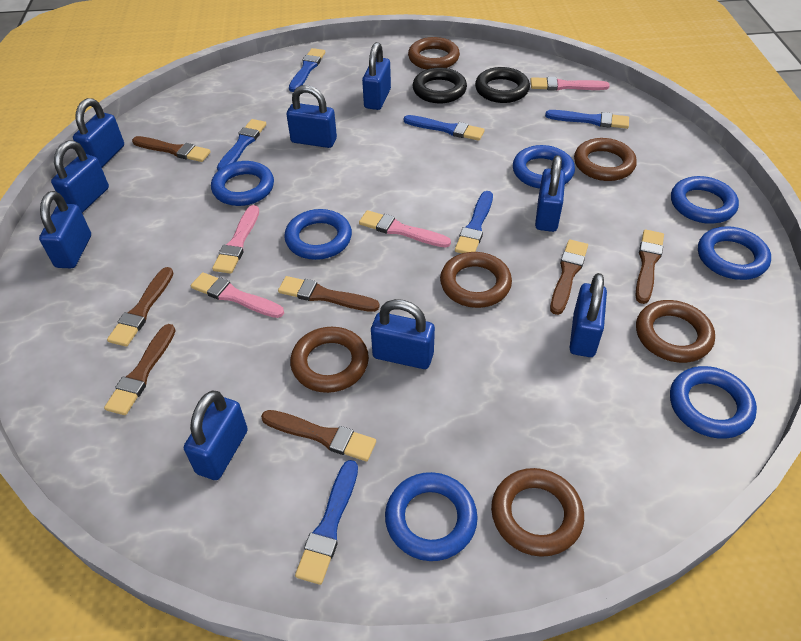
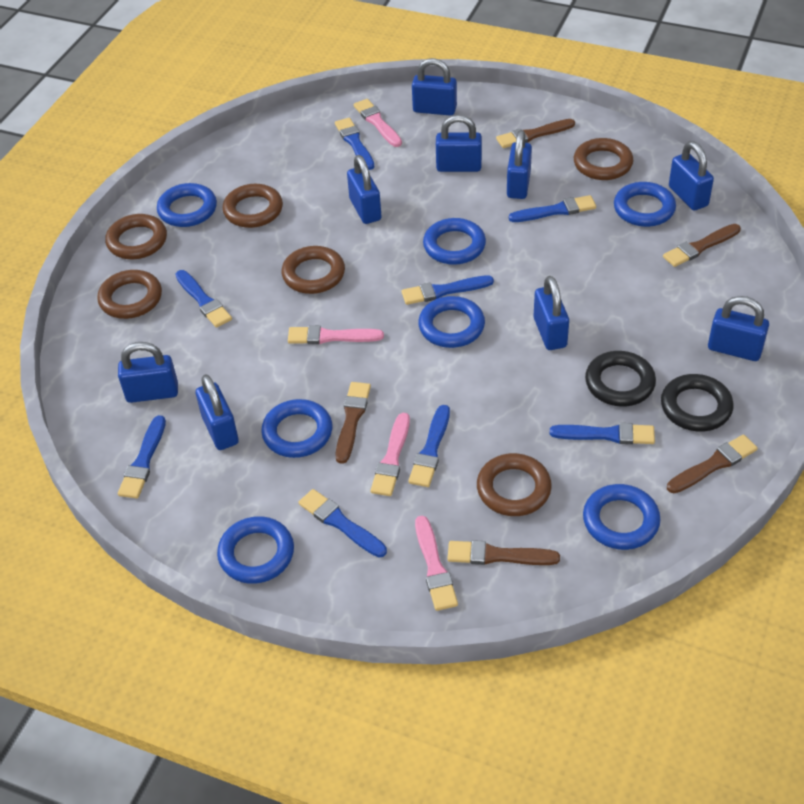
blue brush: [217,119,266,170] [289,48,325,92] [295,460,358,585] [404,115,485,141] [455,191,493,253] [545,110,629,129] = 6 -> [118,415,166,499] [175,270,232,328] [298,489,387,557] [335,118,374,170] [401,275,494,305] [408,405,450,487] [509,195,596,222] [550,423,655,444] = 8
brown brush: [104,324,176,415] [107,267,174,347] [132,136,211,162] [261,410,376,461] [278,276,380,312] [550,239,588,315] [635,230,664,304] = 7 -> [335,382,371,464] [447,540,560,565] [496,119,575,148] [663,224,741,267] [667,434,758,493] = 5

